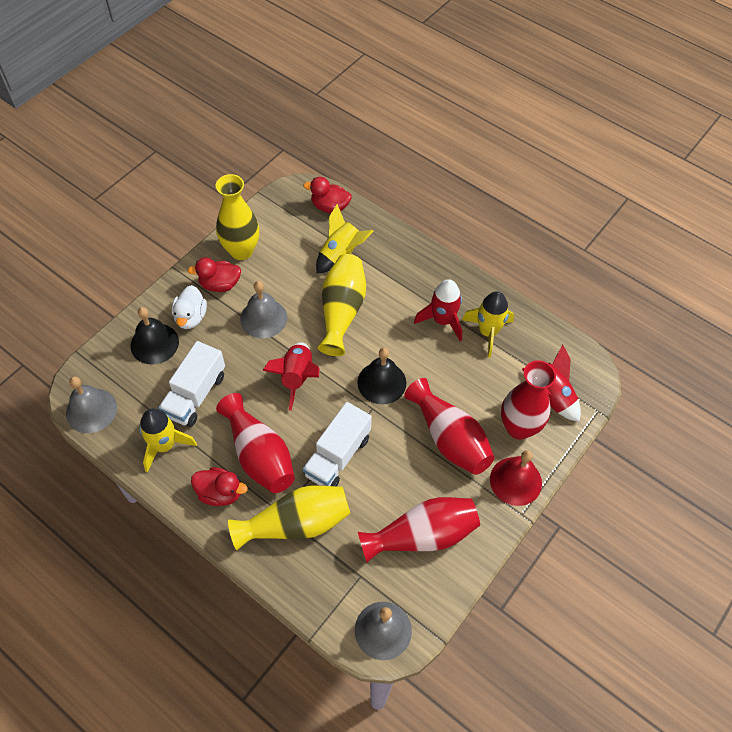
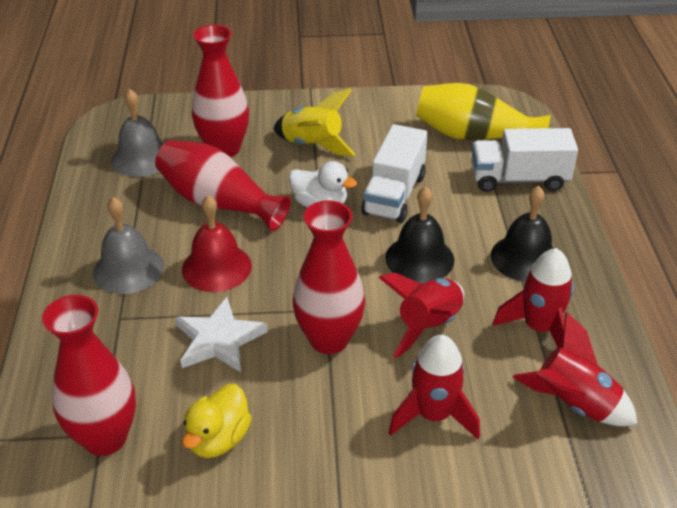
grey bell: [66,376,117,433] [240,281,287,338] [355,602,412,660] = 3 -> [93,197,164,294] [111,89,163,177] = 2
red duck: [188,257,241,292] [191,467,248,506] [303,177,352,213] = 3 -> none = 0
red rocket: [263,342,320,411] [414,279,462,341] [522,344,581,422] = 3 -> [378,273,464,358] [388,335,480,439] [493,248,574,348] [513,312,638,426] = 4
white star: none = 0 -> [175,297,268,372] = 1
yellow duck: none = 0 -> [182,384,252,458] = 1
yellow rocket: [139,409,197,473] [316,204,374,274] [462,291,514,358] = 3 -> [273,88,356,156] = 1
yellow vase: [216,174,259,260] [228,485,351,550] [318,254,366,356] = 3 -> [416,83,551,140] = 1

